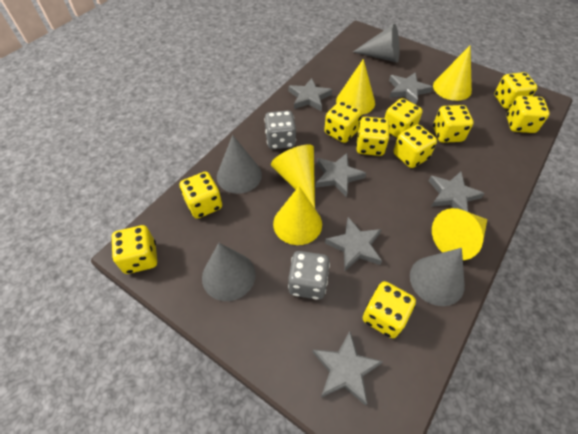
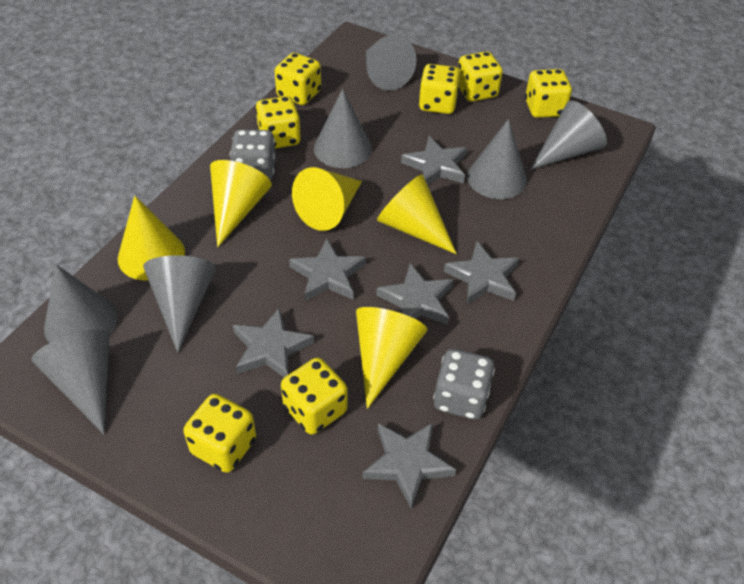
grey cone: [202,243,256,301] [217,135,262,194] [353,24,399,63] [410,248,465,306] = 4 -> [31,330,110,434] [44,264,117,343] [143,255,216,353] [314,89,372,168] [366,35,416,90] [467,119,527,199] [530,101,607,170] = 7
yellow dice: [111,225,157,274] [180,172,222,219] [324,101,362,143] [356,117,390,156] [363,281,416,338] [385,98,423,138] [394,124,437,168] [433,105,473,143] [494,72,538,109] [506,96,550,133] = 10 -> [183,394,256,473] [255,96,301,148] [275,53,321,105] [281,358,347,435] [419,64,460,114] [458,51,503,102] [525,69,572,118] = 7

